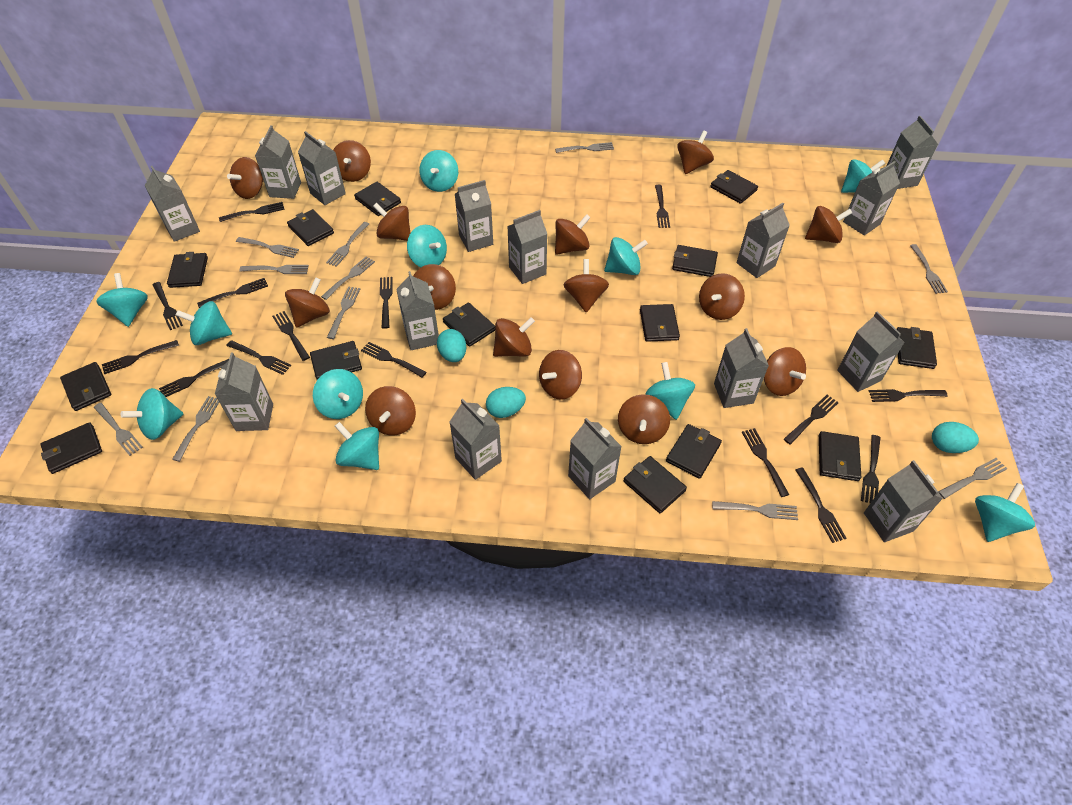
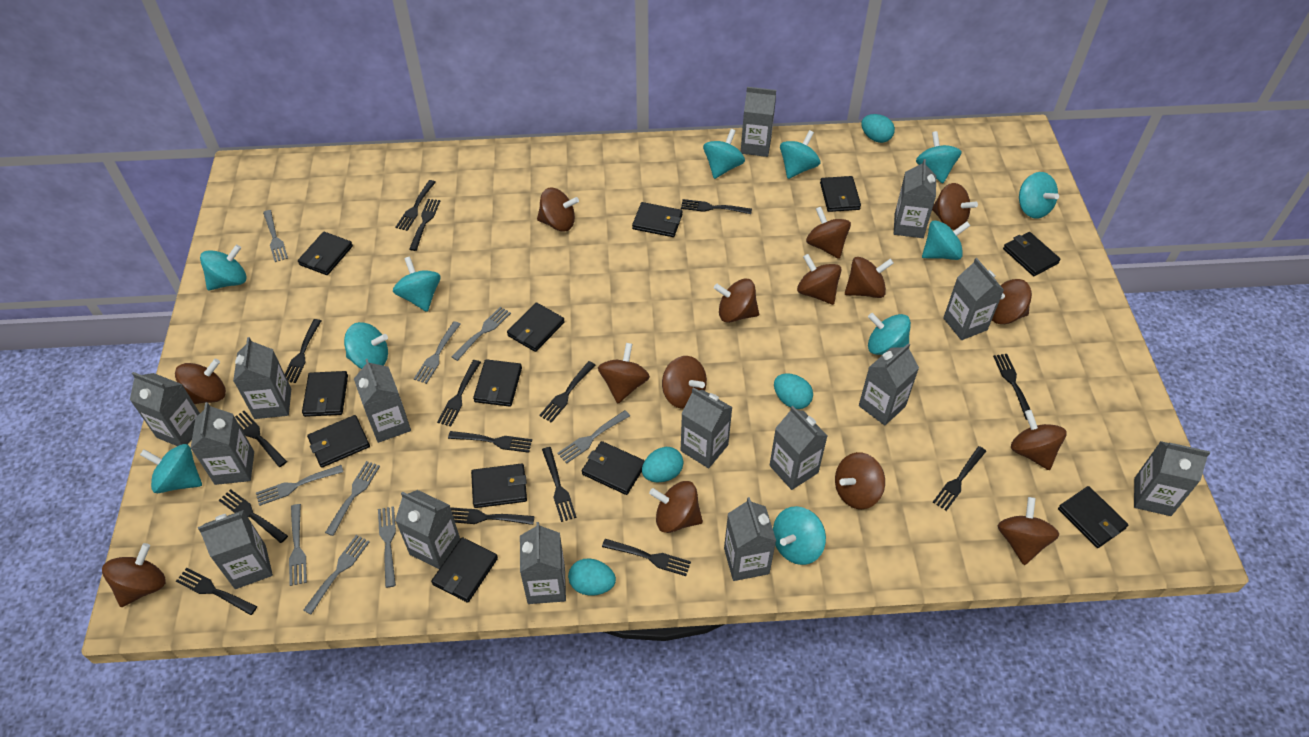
black wallet: [40,422,102,474] [60,362,111,411] [167,252,208,288] [287,209,334,246] [310,341,362,380] [354,182,401,216] [443,302,495,347] [623,456,687,514] [640,304,680,342] [666,424,722,479] [672,245,718,277] [710,170,758,204] [819,431,861,481] [897,327,937,369] = 14 -> [298,232,353,275] [302,371,348,417] [307,415,370,468] [431,537,498,603] [471,463,527,508] [473,359,522,407] [507,303,565,352] [582,441,645,495] [632,202,683,237] [820,176,861,212] [1003,232,1061,276] [1058,486,1128,548] = 12
grey fork: [94,403,143,456] [172,396,219,462] [236,237,299,258] [239,265,309,274] [321,257,375,300] [326,222,369,267] [327,287,360,339] [555,142,614,153] [712,501,798,520] [910,244,948,294] [938,458,1007,499] = 11 -> [256,465,343,506] [263,210,288,262] [289,504,307,586] [303,535,370,614] [325,461,380,536] [378,506,396,588] [414,321,461,384] [451,307,511,361] [557,410,630,464] = 9
turquoise egg: [437,329,466,362] [486,387,526,418] [932,422,979,453] = 3 -> [568,558,616,596] [642,447,684,482] [774,373,813,409] [861,114,895,143] = 4

